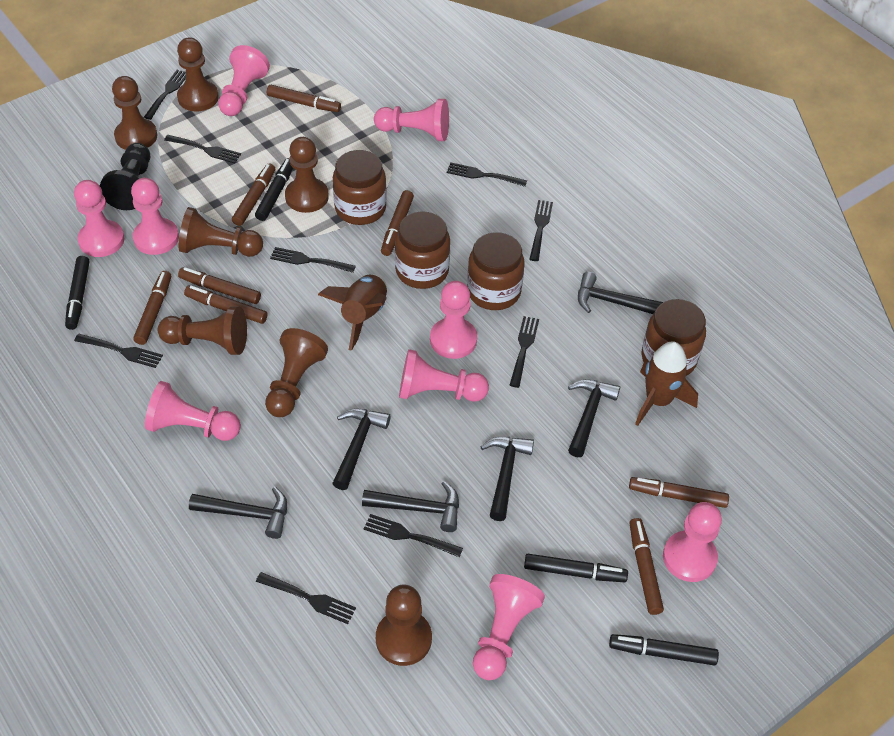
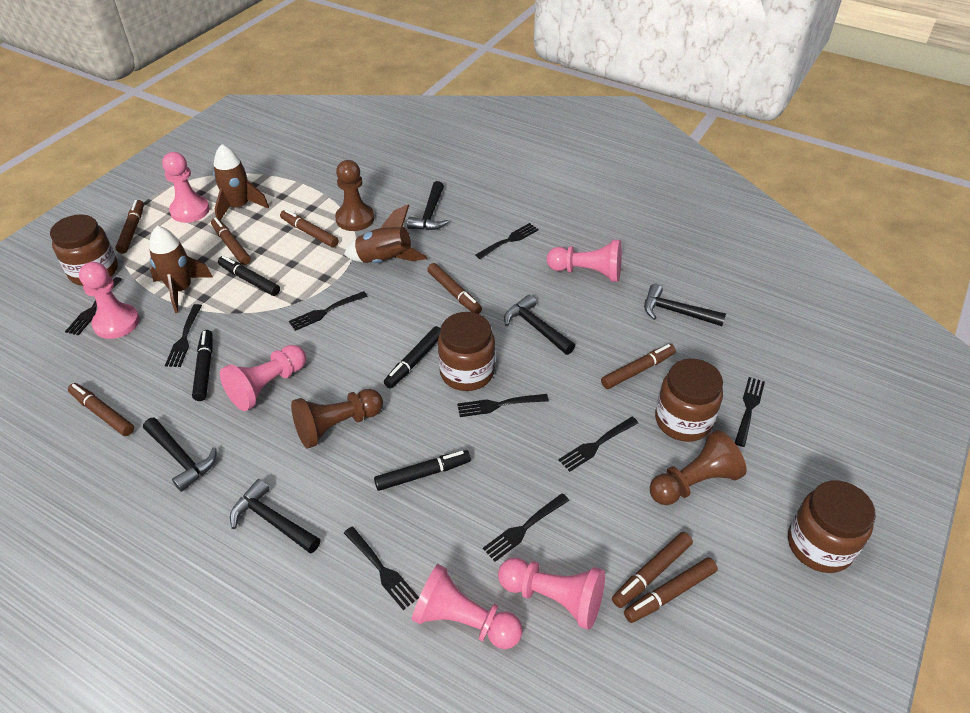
black hammer: [189,487,287,539] [332,408,390,490] [362,481,459,532] [481,437,534,521] [568,379,620,457] [578,272,663,314] = 6 -> [143,418,217,492] [230,479,320,554] [407,181,449,230] [504,295,575,355] [644,284,726,326] = 5
black pawn: [100,143,150,210] = 1 -> none = 0
brown pawn: [112,76,157,150] [158,306,247,355] [177,37,219,112] [179,207,263,257] [265,328,328,417] [285,137,329,213] [376,585,432,666] = 7 -> [291,389,383,449] [335,160,374,231] [650,430,747,505] = 3
brown rocket: [318,274,387,351] [635,341,698,426] = 2 -> [149,226,213,313] [213,144,269,220] [344,205,428,263] = 3
pink pawn: [74,180,124,257] [131,178,179,255] [145,381,241,441] [218,45,270,116] [374,99,449,141] [399,349,489,402] [430,281,477,359] [473,574,545,680] [663,502,722,582] = 9 -> [79,262,139,339] [162,152,210,223] [220,345,306,411] [412,564,523,649] [498,558,605,630] [547,240,622,282] = 6

